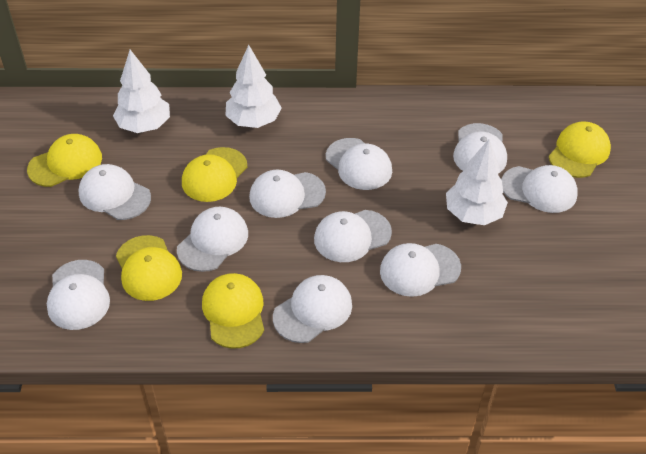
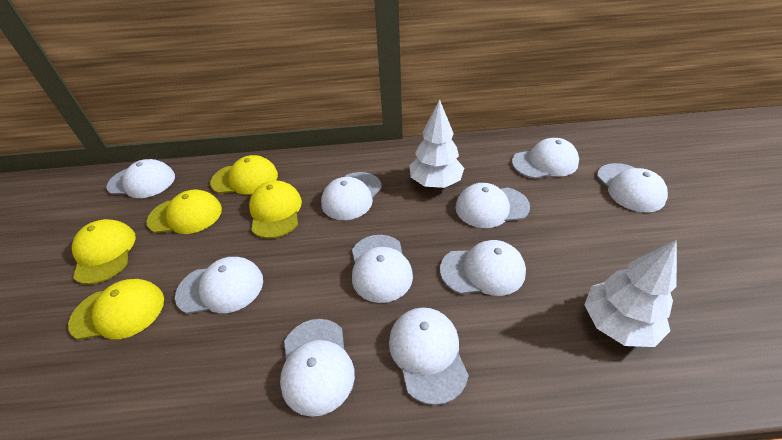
white tree: [113,50,170,133] [225,45,282,128] [446,139,508,225] = 3 -> [409,99,464,188] [584,239,677,347] = 2

